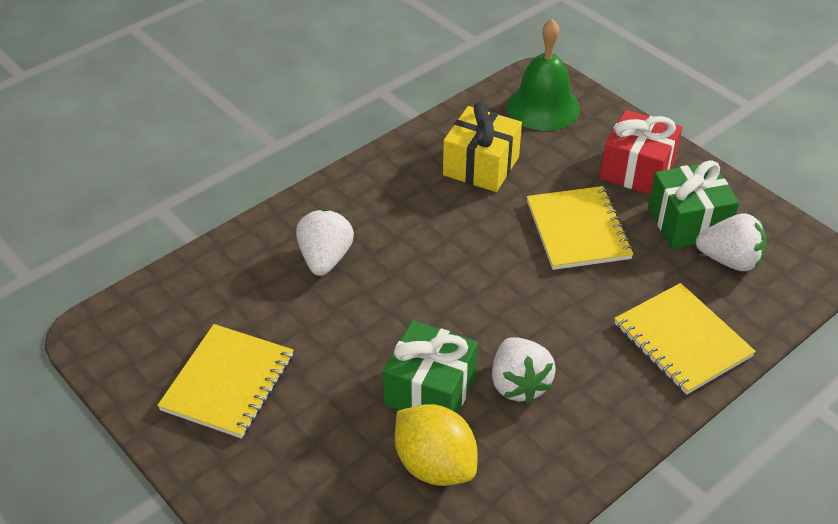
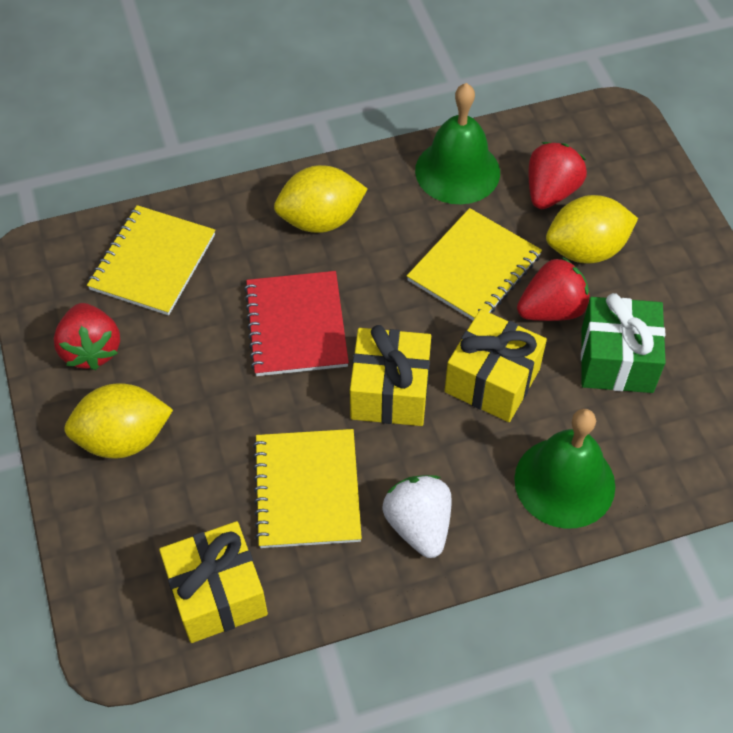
green bell: [506,19,580,131] = 1 -> [415,83,500,204] [514,409,615,528] = 2
green gift: [383,320,478,414] [648,160,739,249] = 2 -> [581,293,666,393] = 1
red gift: [600,110,682,195] = 1 -> none = 0
red notebook: none = 0 -> [244,271,349,376] = 1
red strawberry: none = 0 -> [54,303,120,370] [517,257,590,321] [529,142,587,209] = 3
white strawberry: [296,209,354,276] [492,337,556,404] [696,213,767,271] = 3 -> [383,475,452,558] = 1
yellow gift: [443,102,522,192] = 1 -> [159,521,268,643] [350,325,431,426] [445,309,547,422] = 3
yellow lemon: [395,404,477,486] = 1 -> [64,383,173,458] [274,165,367,233] [546,195,638,264] = 3

